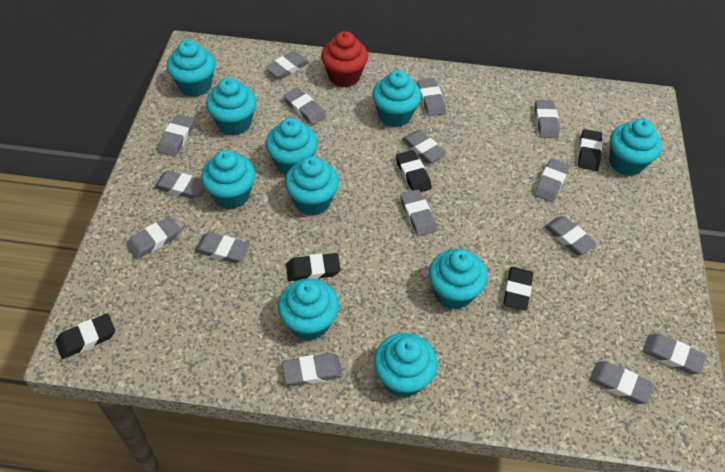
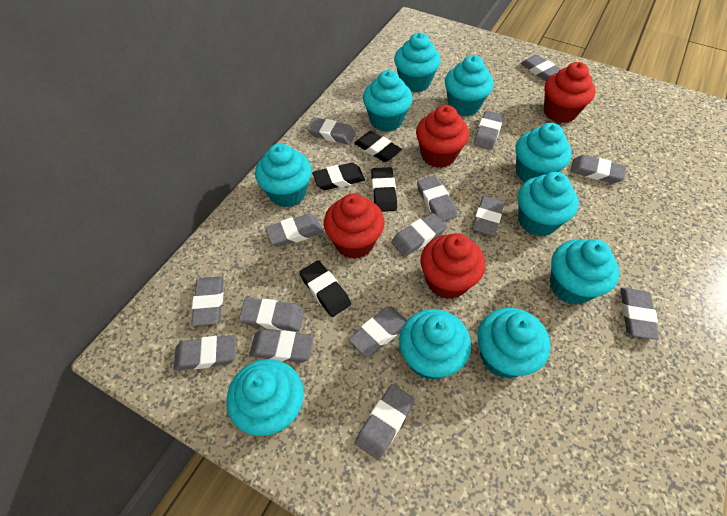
black eraser: [55,313,115,359] [286,253,341,281] [396,150,432,192] [504,267,533,310] [578,129,603,171] = 5 -> [299,261,351,317] [312,163,365,190] [354,131,402,162] [371,167,397,212] = 4
red cupcake: [321,31,368,87] = 1 -> [324,193,385,259] [416,105,469,168] [421,233,485,299] [544,62,596,123] = 4

